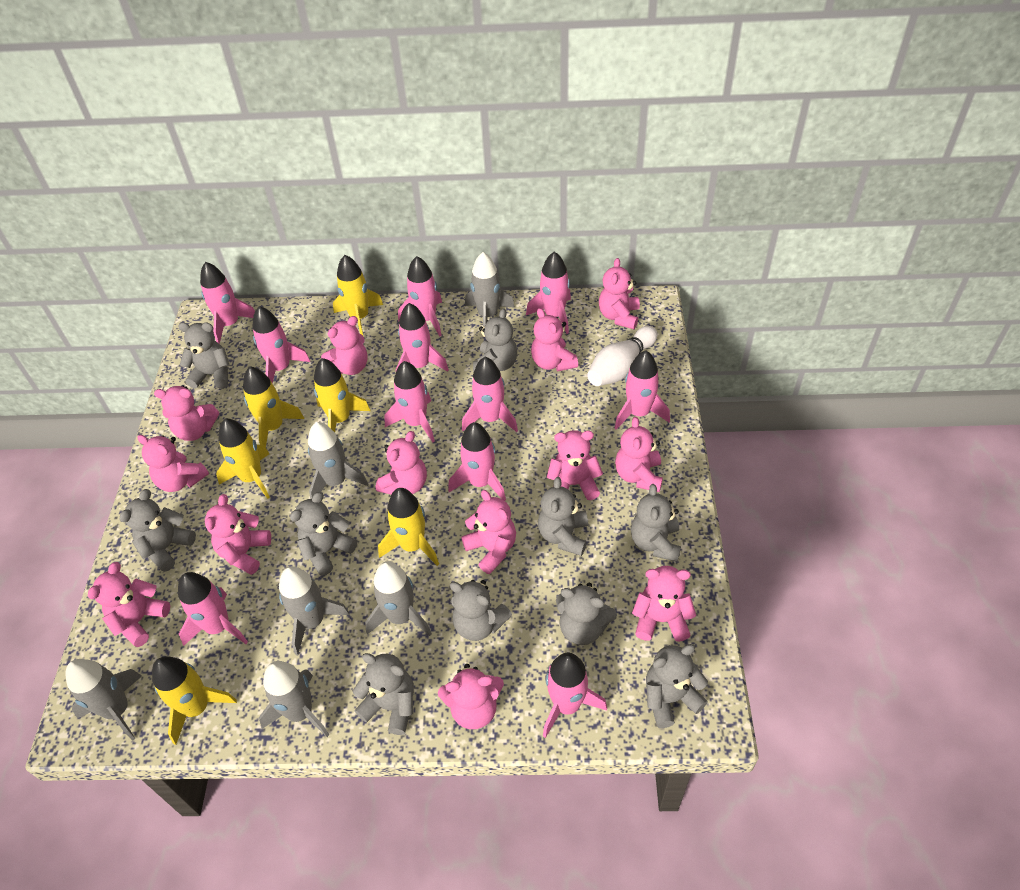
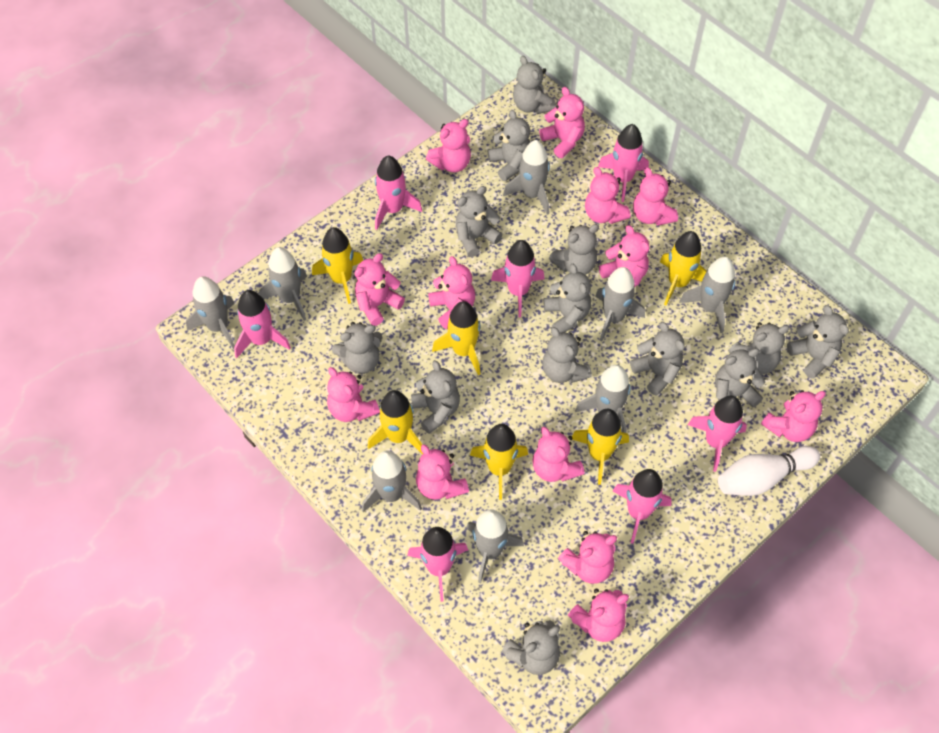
grey rocket: [65,659,142,741] [259,661,329,737] [279,566,350,655] [308,422,368,499] [365,561,432,636] [465,252,515,327] = 6 -> [186,276,235,349] [259,247,307,321] [362,451,422,512] [466,510,524,583] [503,140,550,215] [575,365,630,433] [595,267,645,341] [679,257,735,333] = 8
grey teddy bear: [120,489,196,572] [178,322,229,389] [290,492,357,576] [353,653,414,735] [450,580,512,641] [473,308,517,373] [538,477,588,556] [556,583,617,645] [631,484,681,562] [646,644,708,728] = 10 -> [332,322,382,374] [411,360,460,434] [455,186,503,257] [488,110,530,181] [502,620,560,675] [513,56,556,114] [542,327,592,383] [544,264,591,333] [549,224,599,275] [630,322,685,396] [715,348,765,407] [728,322,790,374] [787,305,849,379] = 13
pink rocket: [178,572,248,646] [200,262,255,344] [252,306,310,384] [384,361,435,443] [396,303,449,371] [398,256,442,337] [448,422,506,501] [462,357,518,432] [526,252,571,334] [543,653,607,738] [615,350,670,430] = 11 -> [234,290,291,358] [375,155,422,230] [407,527,468,602] [491,240,544,317] [598,124,649,202] [613,469,672,544] [687,396,747,472] = 7

